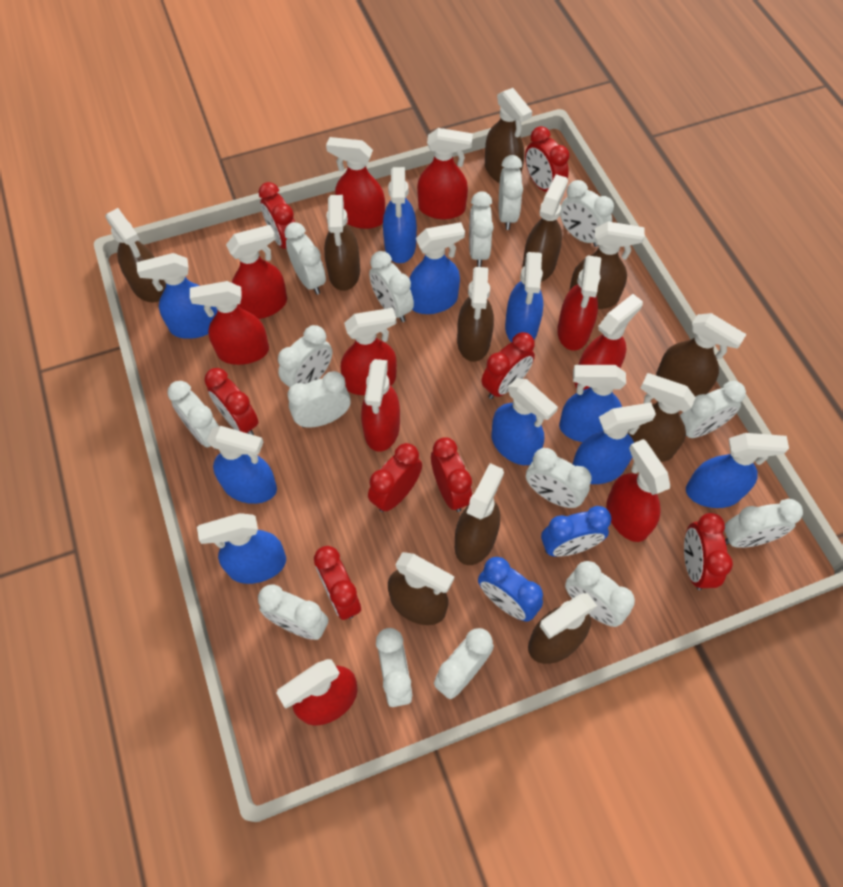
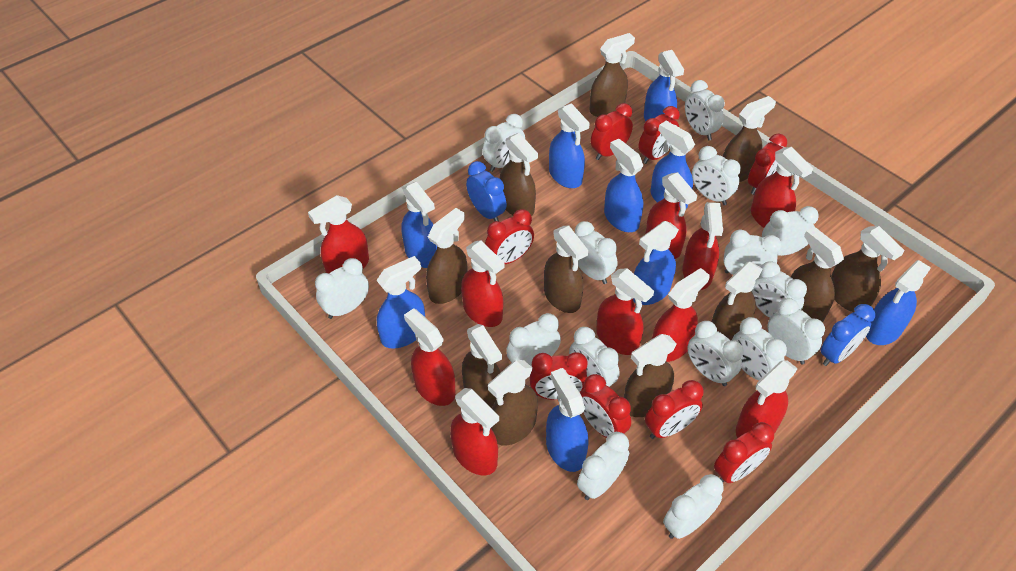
blue spray bottle: [136,253,218,339] [197,513,286,584] [207,426,277,504] [383,167,417,263] [409,222,465,314] [491,378,558,465] [505,252,543,342] [559,365,626,442] [573,402,656,484] [686,433,789,508] = 10 -> [376,256,425,349] [401,182,437,268] [546,368,588,472] [549,103,590,188] [604,139,643,232] [633,221,679,305] [644,50,684,121] [651,121,695,209] [866,260,931,345] = 9

